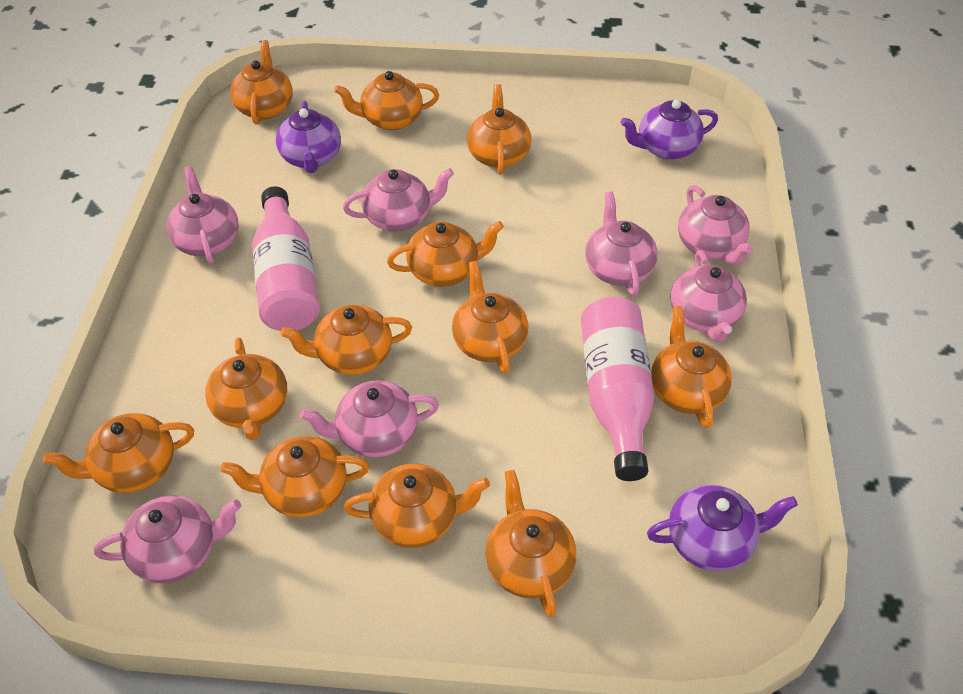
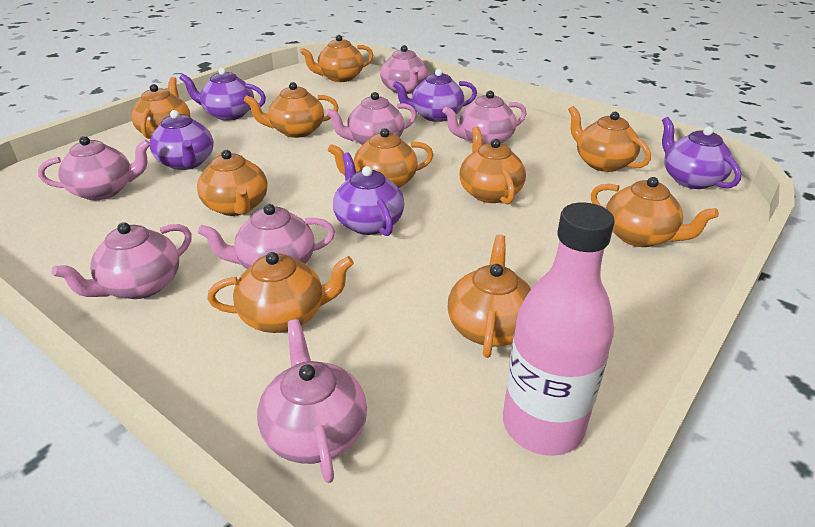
orange teapot: [43,413,194,493] [205,337,287,440] [220,436,370,517] [230,40,293,125] [281,304,412,375] [334,71,439,130] [344,463,490,548] [387,221,504,287] [452,261,528,374] [467,84,531,175] [485,470,576,617] [651,306,732,428] = 12 -> [131,77,190,139] [197,150,268,216] [207,252,354,333] [244,82,339,138] [300,35,373,82] [328,128,433,188] [448,235,532,358] [460,127,526,204] [568,106,651,172] [591,177,719,247] = 10
pink bottle: [252,186,320,331] [581,297,654,481] = 2 -> [503,202,615,456] = 1
purple teapot: [276,101,341,173] [620,100,718,160] [647,485,798,571] = 3 -> [150,110,214,170] [180,68,266,121] [333,152,404,236] [392,69,477,122] [662,117,741,189] = 5

